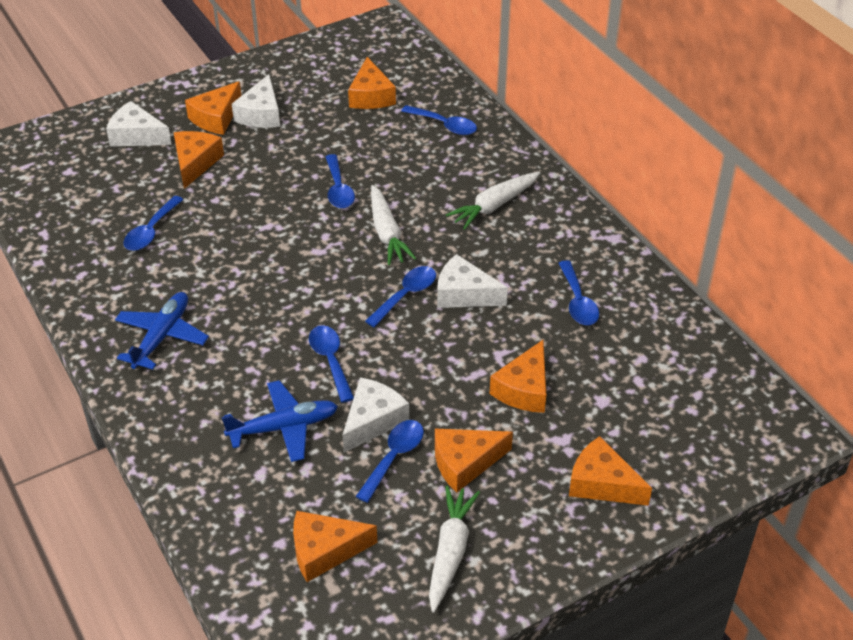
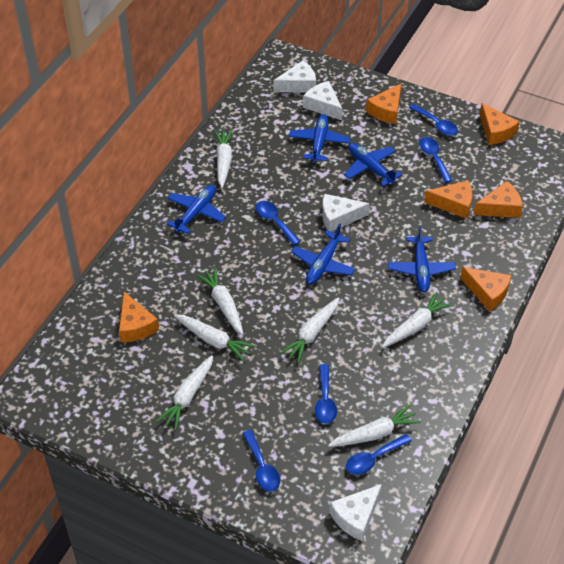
blue plane: [115,292,209,369] [222,380,338,462] = 2 -> [166,185,226,234] [289,114,351,163] [291,223,355,284] [344,143,402,187] [388,226,456,292] = 5
blue spoon: [124,196,184,251] [309,325,354,403] [326,154,355,208] [356,420,424,503] [365,266,436,327] [401,105,477,135] [558,260,599,325] = 7 -> [242,430,280,492] [256,201,301,245] [315,364,337,424] [346,434,412,475] [409,104,458,136] [419,137,453,183] = 6
orange cheese: [174,131,224,189] [185,81,241,135] [293,511,377,582] [348,57,396,109] [435,428,513,492] [490,340,546,413] [569,436,652,506] = 7 -> [119,292,159,342] [366,84,401,124] [424,181,472,219] [460,267,512,311] [473,181,523,218] [480,103,520,145] = 6
white carrot: [371,185,417,265] [429,486,480,613] [446,172,540,230] = 3 -> [156,355,213,430] [174,314,255,362] [196,267,243,335] [214,130,233,188] [280,297,339,363] [328,405,421,447] [382,292,453,348] = 7

